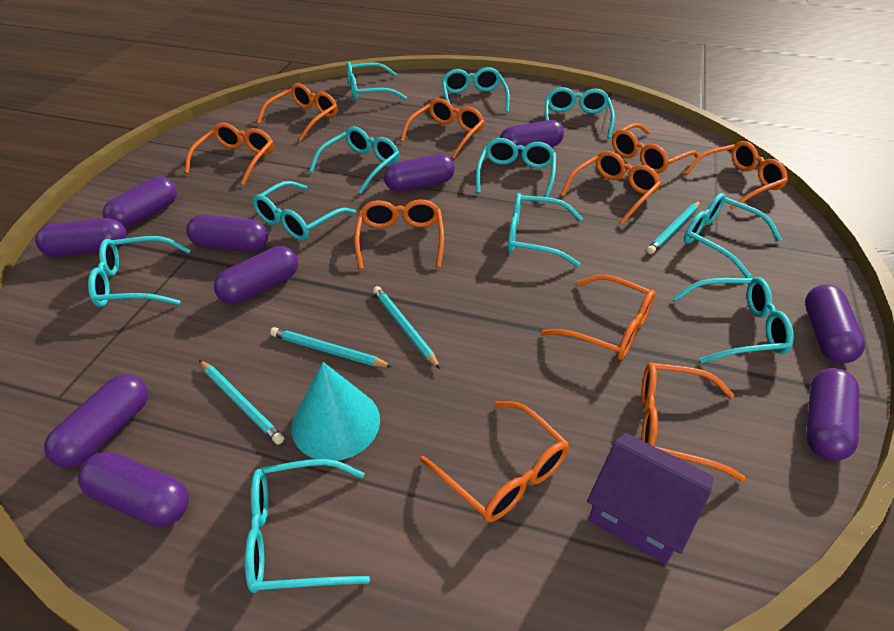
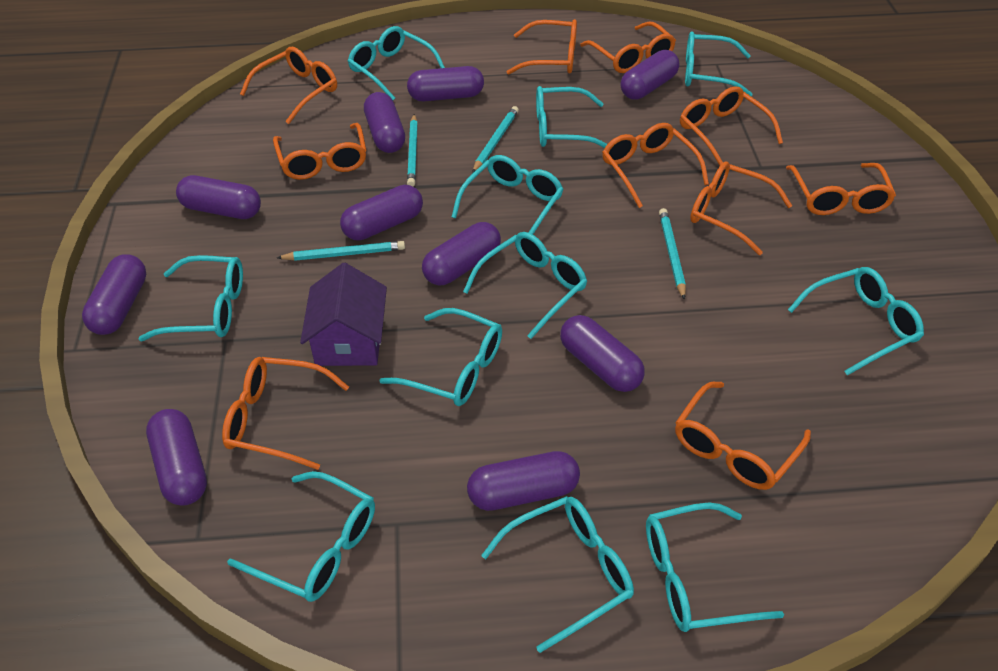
turquoise cone: [291,362,380,461] = 1 -> none = 0

